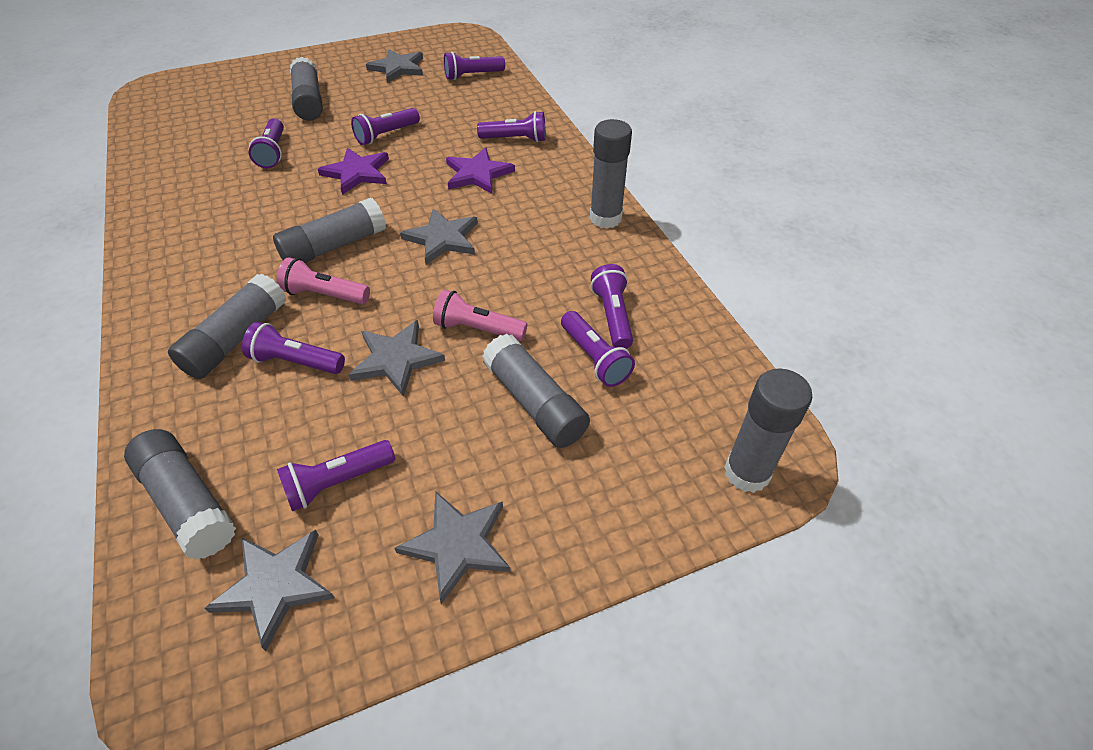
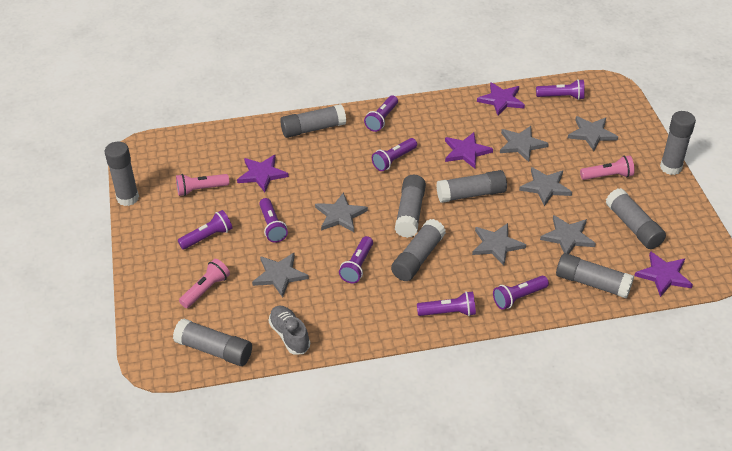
grey glue stick: [124,429,236,560] [168,274,286,379] [273,198,386,263] [290,57,323,121] [482,334,590,448] [590,119,632,228] [724,369,813,493] = 7 -> [105,141,139,206] [173,318,252,366] [280,104,346,138] [391,219,446,281] [395,174,426,238] [436,170,507,203] [556,253,634,299] [605,188,666,249] [660,111,696,175] = 9
grey shoe: none = 0 -> [269,306,310,355] = 1
grey star: [205,530,335,651] [348,320,445,397] [366,49,423,83] [394,491,511,604] [400,209,478,265] = 5 -> [252,253,309,297] [315,192,368,232] [472,223,526,266] [500,126,549,162] [519,167,572,206] [540,215,596,254] [568,116,618,151] = 7
pink flashlight: [277,257,370,304] [433,290,528,341] = 2 -> [176,174,229,196] [179,259,230,308] [580,155,635,180] = 3
purple star: [318,148,389,195] [446,147,515,194] = 2 -> [237,155,289,192] [445,132,493,169] [477,82,525,116] [634,251,693,297] = 4

